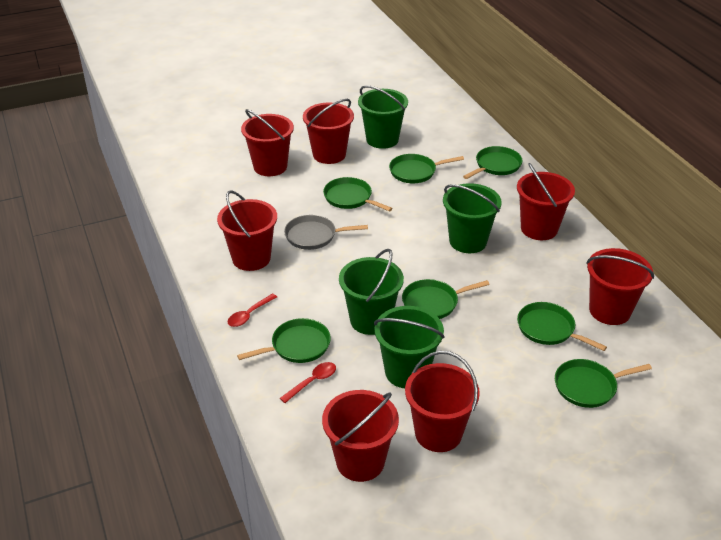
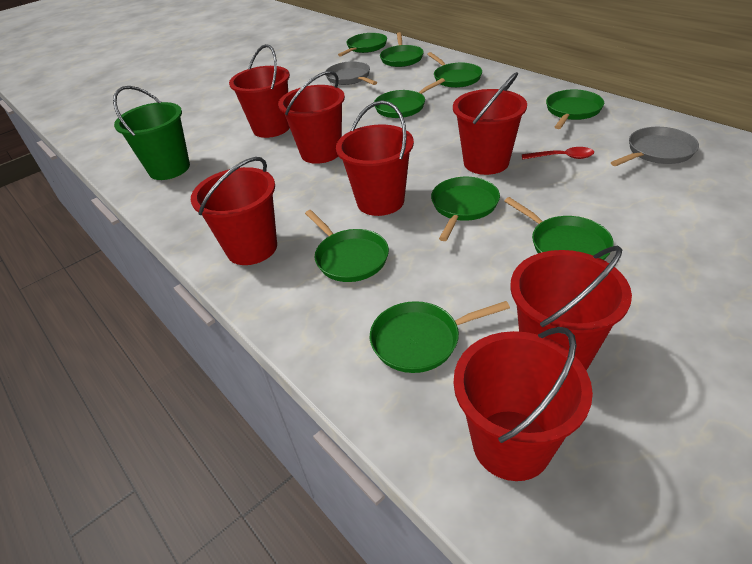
green bucket: [339,249,404,335] [358,85,408,149] [374,306,445,388] [443,183,502,253] = 4 -> [113,86,190,180] = 1
green pan: [237,318,331,363] [323,177,393,211] [389,154,464,183] [402,279,490,319] [463,146,523,179] [517,302,607,351] [555,359,652,408] = 7 -> [305,210,389,282] [338,33,387,56] [370,301,510,373] [374,78,445,118] [380,32,424,67] [427,52,482,88] [431,177,500,241] [504,197,614,260] [546,89,604,129] = 9
grey pan: [284,215,368,250] = 1 -> [326,61,377,85] [611,127,699,166] = 2
red spoon: [228,293,277,327] [280,362,336,403] = 2 -> [522,147,594,160] = 1

